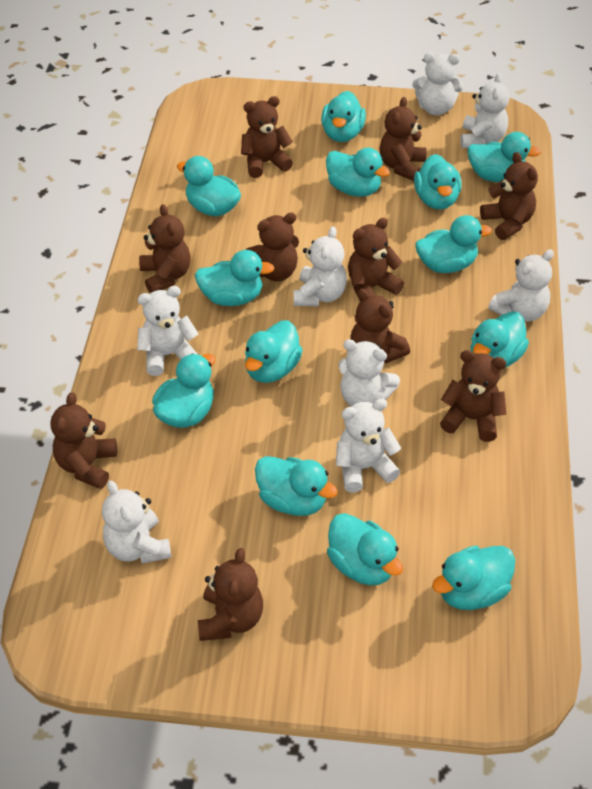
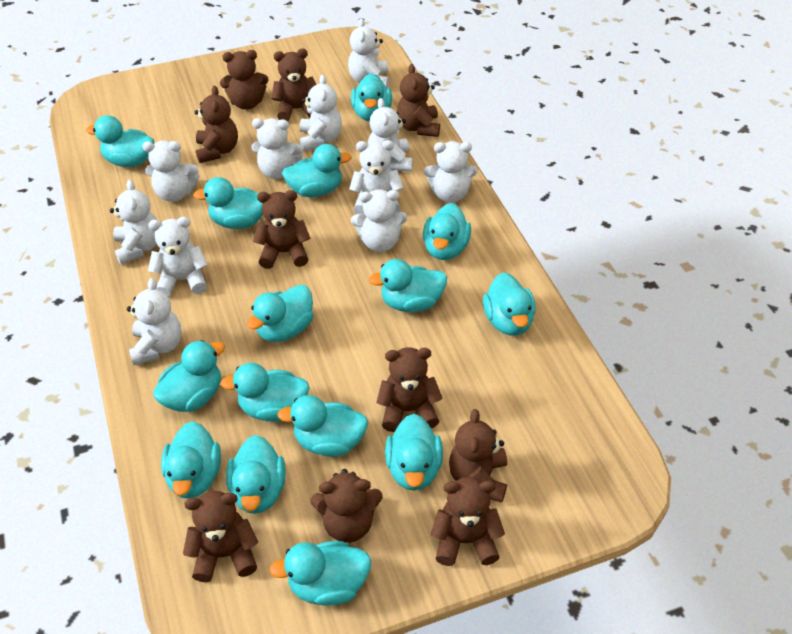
turquoise duck: [152,353,215,428] [177,156,241,216] [195,250,274,306] [245,320,303,383] [255,456,338,516] [321,91,366,142] [326,148,390,197] [327,513,403,585] [414,154,462,210] [415,215,492,273] [432,546,515,610] [467,132,541,182] [471,312,529,368] = 13 -> [86,115,154,167] [153,340,225,412] [161,421,221,499] [193,177,263,229] [220,363,310,422] [226,435,286,514] [247,285,313,342] [269,541,371,606] [277,395,368,457] [282,144,352,197] [351,73,392,121] [368,259,447,312] [385,414,443,491] [423,203,471,260] [483,272,536,336] = 15
white teddy bear: [102,480,172,564] [137,286,199,376] [294,226,347,306] [336,399,401,493] [338,339,400,407] [412,53,464,115] [460,73,510,148] [488,249,554,322] = 8 -> [110,180,157,264] [127,278,182,365] [142,140,199,202] [148,217,208,297] [251,118,303,179] [300,75,342,151] [348,18,389,88] [349,140,404,214] [351,189,407,252] [368,98,413,171] [424,141,477,203] = 11

